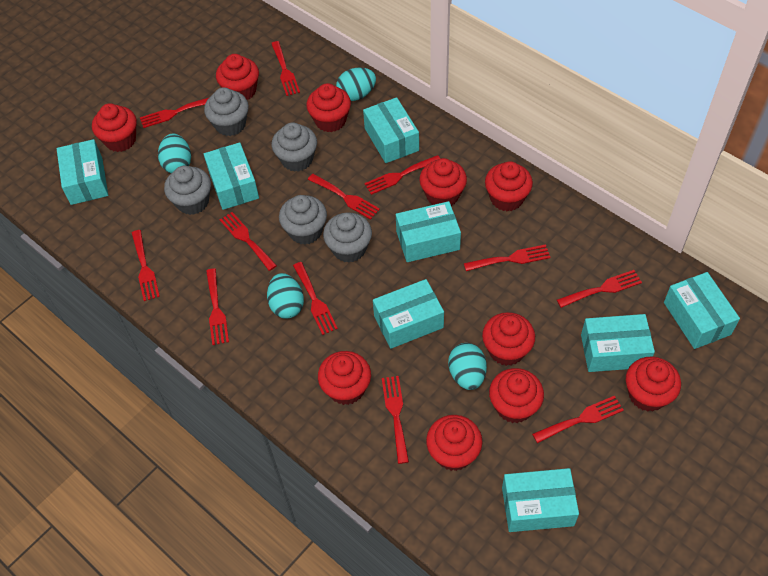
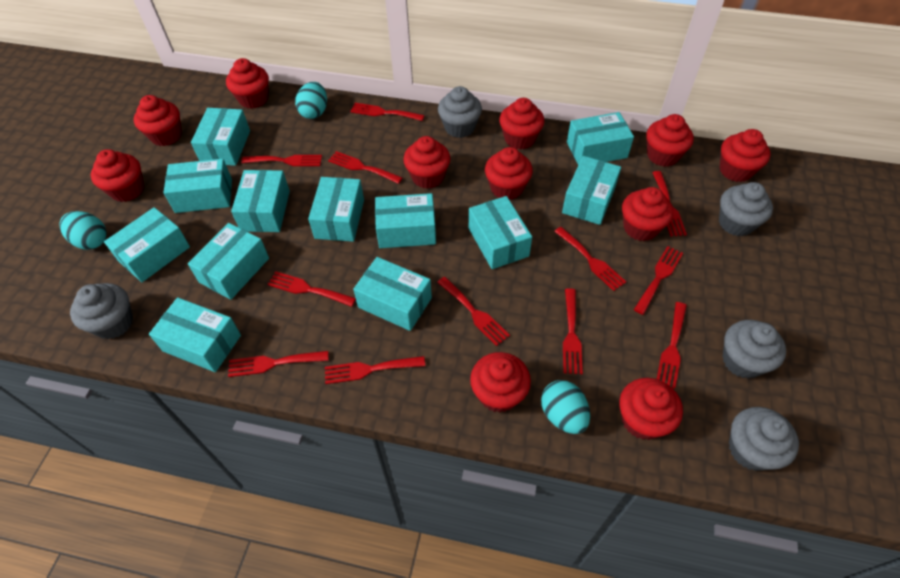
red cupcake: [92,103,137,152] [216,54,259,100] [306,83,351,132] [318,351,371,405] [419,158,467,206] [426,415,482,471] [482,312,535,366] [485,161,533,212] [489,368,544,423] [626,357,681,412] = 10 -> [91,149,144,202] [134,95,182,146] [226,58,269,109] [403,136,451,189] [470,352,531,413] [485,147,533,200] [499,98,544,150] [619,378,683,440] [622,187,673,241] [646,114,694,167] [720,129,770,182] = 11
turquoise box: [57,139,108,205] [204,142,259,210] [363,97,419,163] [373,279,444,349] [396,201,461,262] [502,468,579,532] [581,314,655,372] [664,272,740,349] = 8 -> [104,207,190,282] [149,297,241,372] [163,159,232,213] [188,223,269,300] [191,108,250,166] [231,170,290,232] [308,177,364,242] [353,257,432,331] [375,193,436,248] [469,196,532,269] [562,156,621,225] [567,112,634,165] = 12
turquoise egg: [158,133,191,173] [267,273,304,319] [336,67,376,101] [448,343,487,390] = 4 -> [59,211,107,250] [295,82,327,119] [541,380,590,434] = 3

